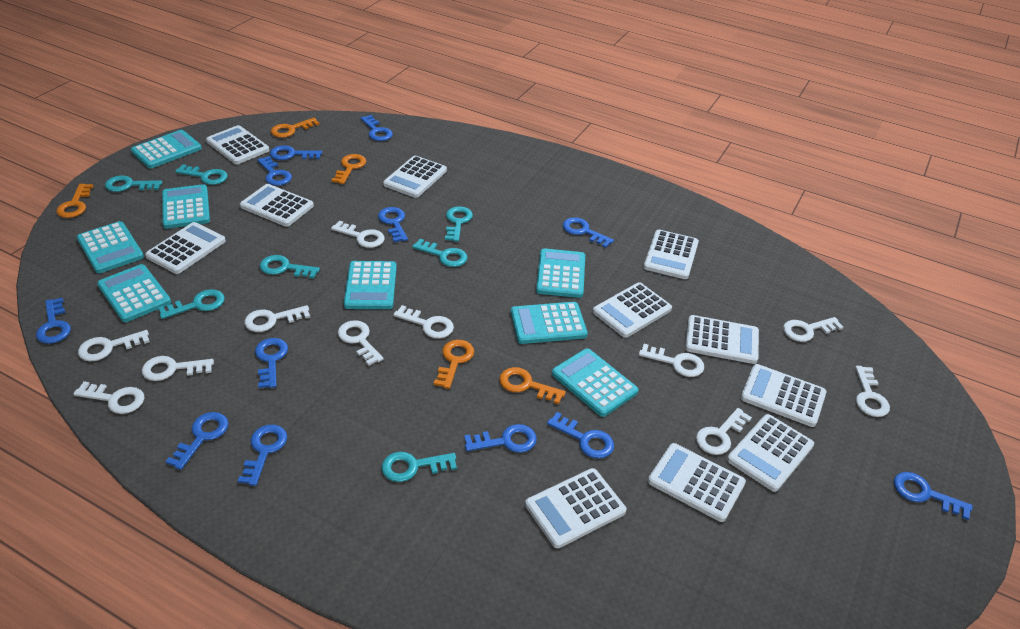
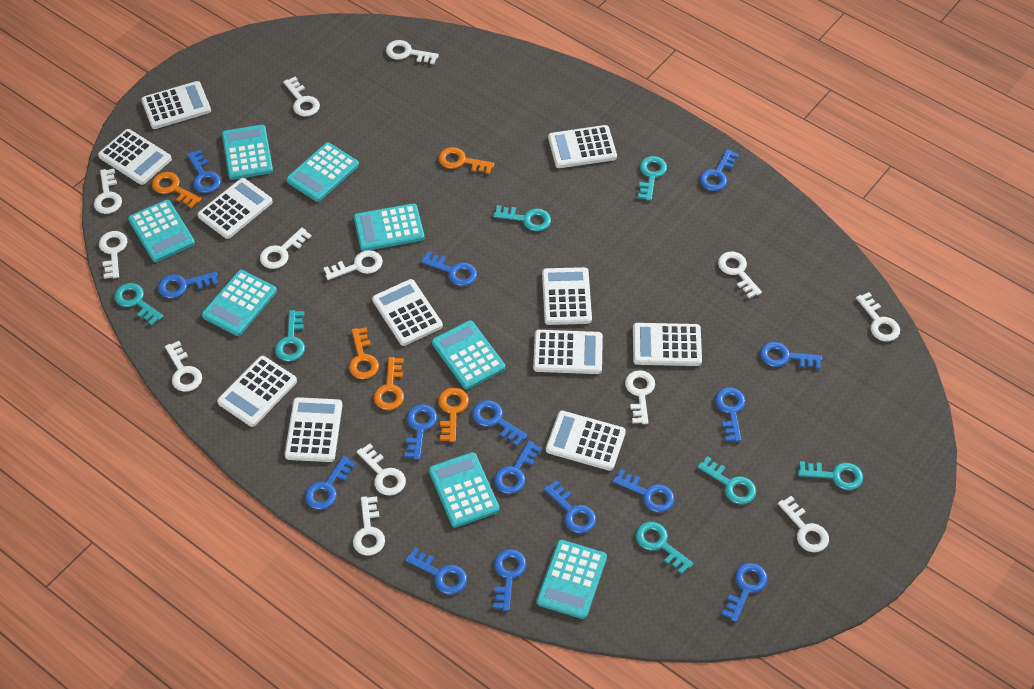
blue key: [36,298,71,344] [165,412,229,470] [238,425,287,486] [255,338,288,388] [257,156,292,186] [270,146,322,160] [360,115,393,141] [378,207,408,242] [464,424,537,453] [547,412,614,459] [563,217,614,248] [894,472,973,520] = 12 -> [158,272,218,298] [187,150,221,193] [305,456,356,510] [404,404,437,460] [405,548,467,594] [421,251,477,286] [472,400,528,446] [493,549,527,611] [494,441,542,494] [544,480,596,533] [613,469,675,512] [700,149,739,191] [715,387,746,442] [721,563,767,622] [760,342,822,369] = 15
white key: [73,381,144,414] [78,330,150,361] [142,356,214,381] [244,305,310,332] [331,221,385,248] [338,320,383,366] [393,305,454,339] [639,344,704,377] [696,408,752,455] [783,317,843,342] [855,366,890,417] = 11 -> [94,169,122,214] [99,231,127,279] [165,341,202,392] [260,228,312,269] [283,77,320,117] [324,250,383,280] [353,496,385,556] [357,443,406,496] [386,40,439,64] [625,370,655,424] [718,252,762,298] [778,496,829,552] [856,292,900,341] = 13

